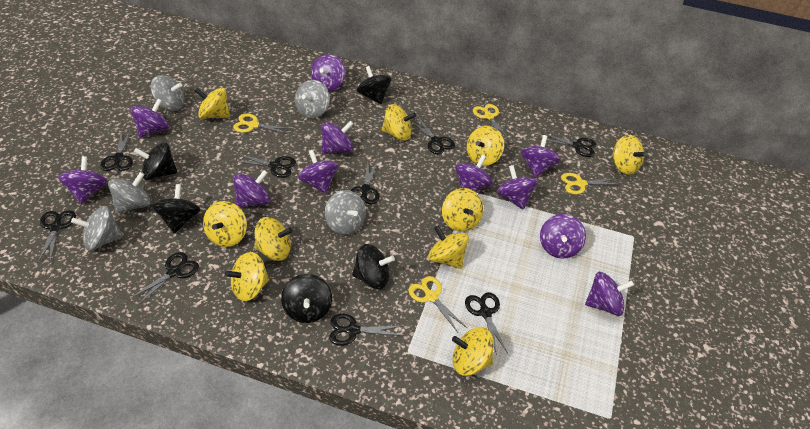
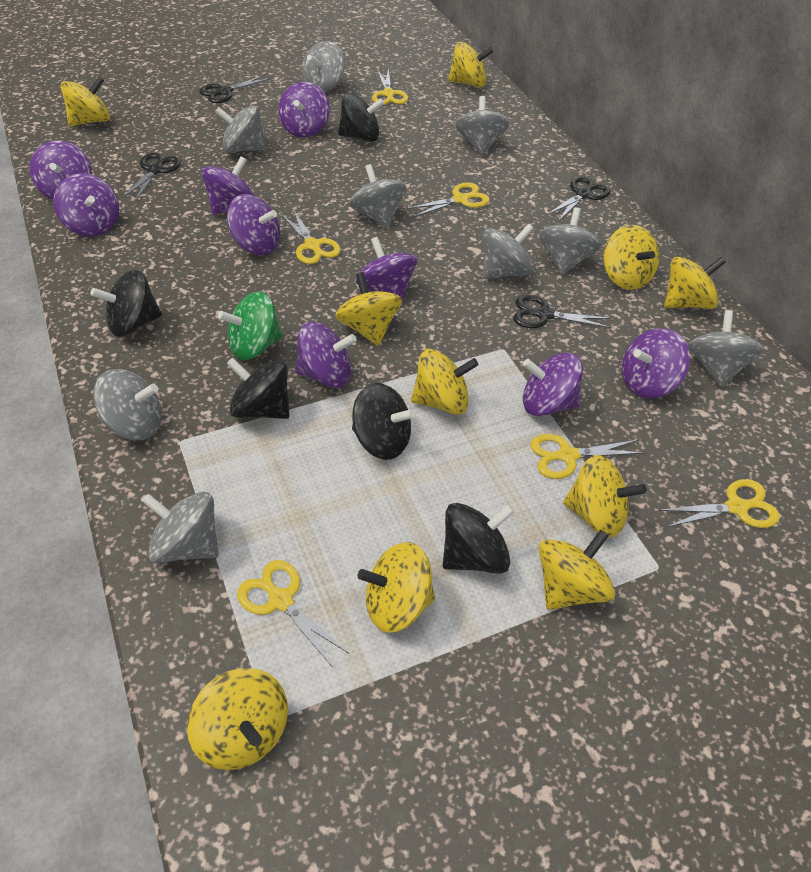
black scissors: [38,210,76,262] [100,130,133,171] [129,252,199,306] [234,154,296,178] [329,314,404,346] [350,162,380,205] [410,118,455,154] [465,292,508,355] [539,133,596,157] = 9 -> [122,153,181,202] [199,75,271,103] [513,295,611,328] [547,176,610,221] = 4
green spinning top: none = 0 -> [218,291,283,360] = 1
grey spinning top: [71,206,123,251] [108,172,151,214] [150,75,185,111] [295,80,330,118] [325,190,366,235] = 5 -> [93,369,162,440] [142,492,219,563] [215,105,266,153] [302,41,345,92] [349,164,406,228] [456,96,509,155] [483,223,534,279] [539,207,601,275] [688,310,764,387] = 9
purple spinning top: [58,156,107,204] [131,99,169,138] [233,170,270,208] [298,150,338,194] [311,54,345,91] [322,121,353,154] [455,155,493,191] [497,165,538,210] [521,135,561,178] [540,214,586,259] [585,272,634,316] = 11 -> [30,140,92,200] [53,173,119,236] [201,156,255,215] [227,194,280,255] [278,82,330,137] [295,322,357,388] [356,237,417,300] [523,353,583,416] [622,328,690,398] = 9
yellow scissors: [233,113,292,134] [408,276,467,332] [473,104,509,139] [561,173,621,194] = 4 -> [237,560,350,666] [281,209,341,264] [372,68,408,105] [407,182,490,217] [530,434,645,479] [659,479,780,528] = 6

